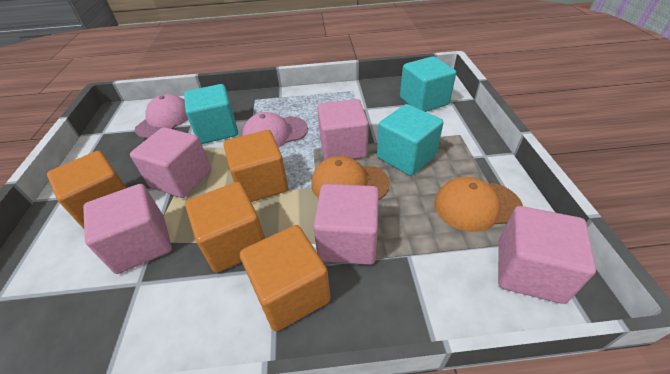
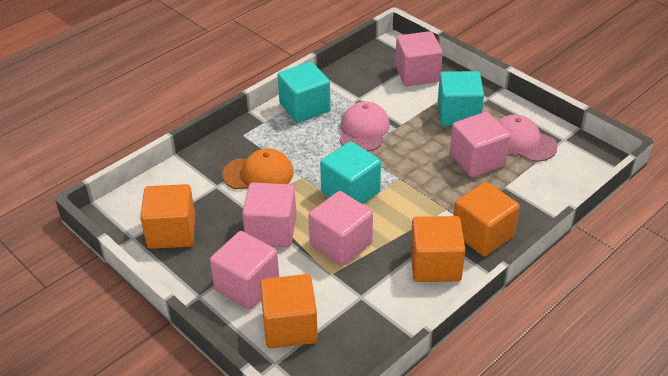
orange cap: [311,156,390,200] [434,177,523,232] = 2 -> [222,148,294,189] = 1

